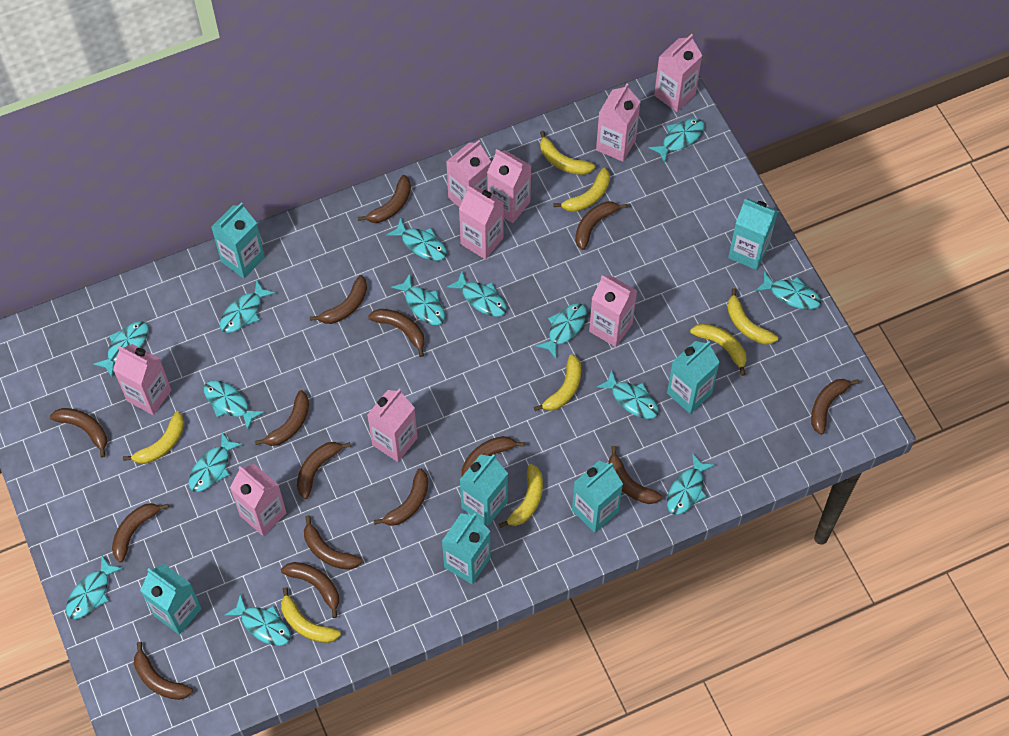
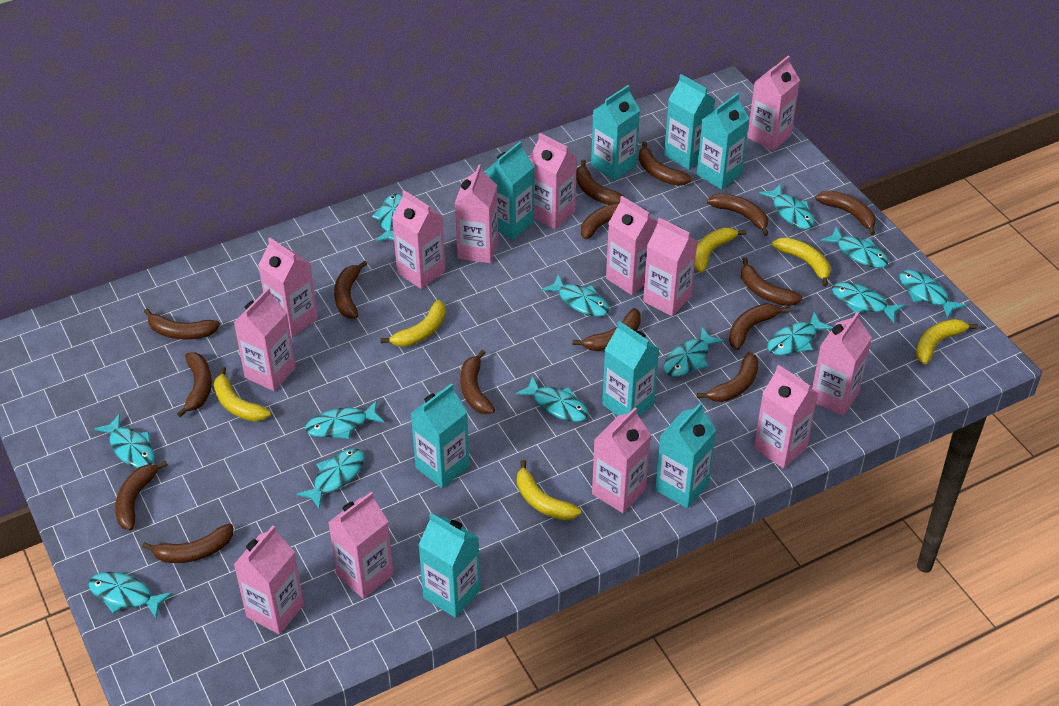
pink carton: [113,344,171,415] [230,464,287,536] [367,389,418,462] [446,140,491,207] [459,186,504,260] [487,149,531,223] [589,275,637,347] [596,83,641,162] [654,34,702,112] = 9 -> [234,288,296,391] [234,525,304,635] [258,237,318,338] [328,492,394,599] [392,190,445,289] [455,165,498,263] [529,133,577,229] [592,407,651,513] [606,196,658,295] [643,218,697,316] [747,55,800,151] [754,365,818,469] [812,312,872,416] = 13
turquoise carton: [140,564,202,635] [211,202,265,278] [442,513,491,584] [460,454,508,526] [572,461,623,533] [667,341,720,414] [728,199,778,270] = 7 -> [411,383,469,488] [418,513,480,618] [486,141,534,240] [591,85,640,181] [602,321,659,416] [655,402,716,509] [664,74,715,169] [697,93,749,190] = 8
turquoise fish: [66,556,123,619] [93,321,149,377] [188,433,243,492] [203,380,264,430] [220,280,275,333] [224,594,291,646] [386,218,447,261] [391,274,445,325] [447,271,507,317] [536,303,587,359] [596,370,659,419] [649,118,704,163] [667,453,715,515] [755,271,821,309] = 14 -> [88,572,172,618] [94,414,155,468] [296,448,364,509] [305,401,385,439] [372,193,403,242] [516,376,588,422] [542,275,609,317] [664,327,724,377] [759,184,814,229] [767,312,833,355] [821,227,889,268] [832,282,905,323] [899,270,966,318] = 13
yellow banana: [123,411,184,464] [281,587,341,643] [499,464,543,528] [534,354,581,411] [540,131,595,175] [554,168,610,212] [690,323,746,376] [727,288,778,345] = 8 -> [214,367,271,422] [380,300,446,347] [517,460,581,520] [694,228,746,273] [772,237,830,287] [916,319,978,365] = 6

